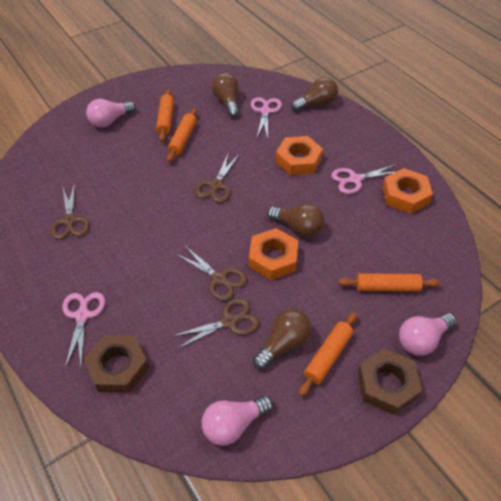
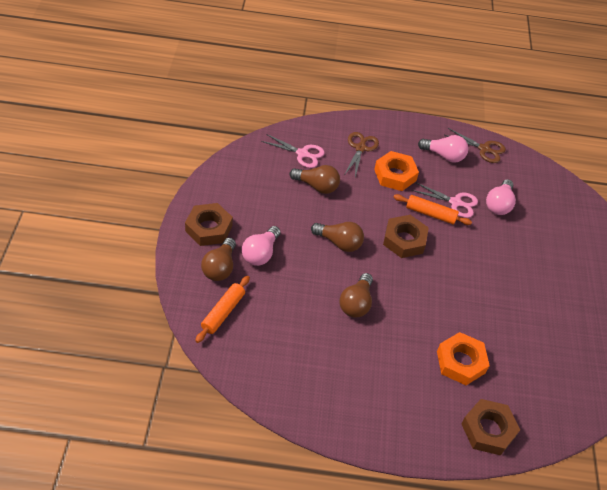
brown nut: [84,335,149,393] [358,348,422,415] = 2 -> [185,203,233,246] [383,215,429,258] [461,399,520,455] = 3
brown scissors: [50,183,89,240] [171,298,259,349] [176,245,247,301] [195,154,239,203] = 4 -> [345,132,379,177] [445,128,506,163] = 2
orange nut: [249,228,298,280] [276,136,323,175] [383,168,433,214] = 3 -> [374,151,419,191] [437,332,490,385] = 2
orange rolling pin: [156,89,174,142] [167,108,197,162] [299,312,357,396] [338,273,440,292] = 4 -> [195,276,250,343] [393,194,472,225] = 2
pink scissors: [62,292,105,368] [251,97,282,139] [331,164,396,194] = 3 -> [261,134,325,168] [412,182,478,218] = 2

